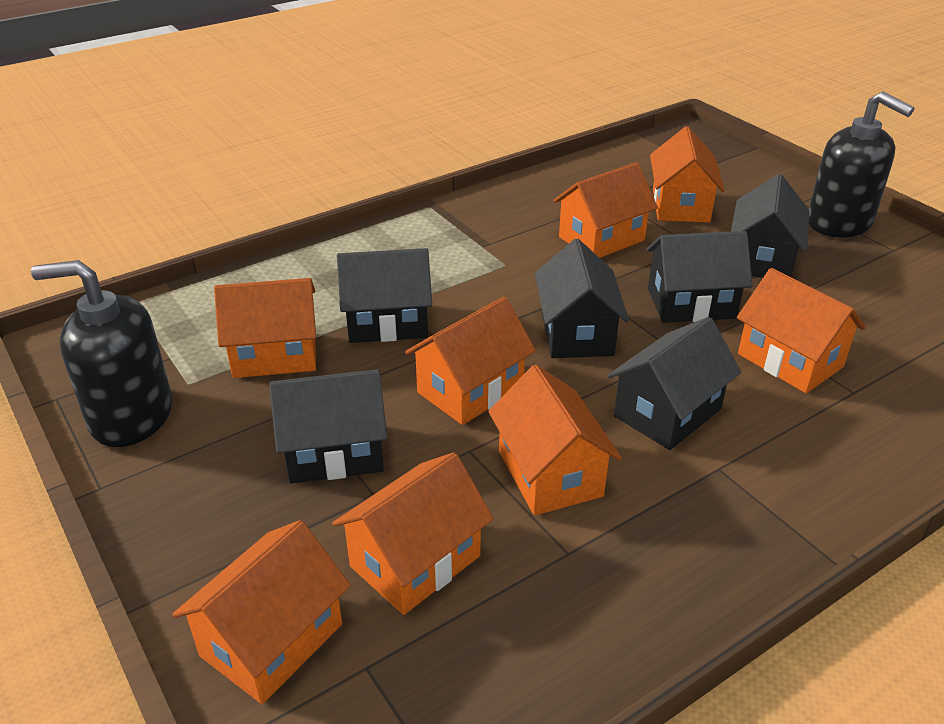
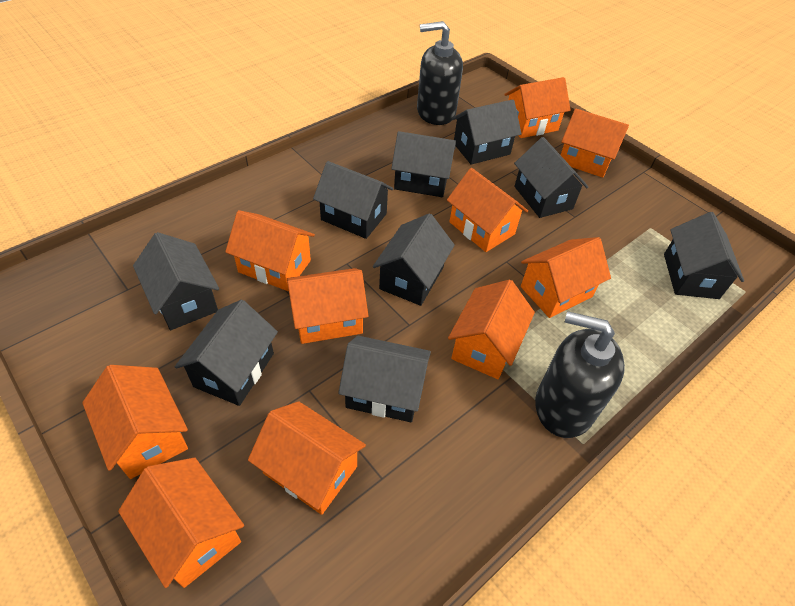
black house: [269,369,387,484] [337,248,432,343] [535,239,629,358] [608,317,741,450] [646,231,753,323] [731,174,810,278] = 6 -> [133,232,219,330] [175,300,278,406] [313,161,393,239] [338,336,431,422] [373,213,455,306] [391,131,456,197] [452,99,522,165] [514,137,589,218] [664,212,744,299] = 9
orange house: [172,520,351,704] [214,278,316,378] [332,452,494,615] [405,296,536,425] [488,365,622,516] [553,162,658,258] [650,126,725,223] [737,268,866,393] = 8 -> [82,365,188,479] [118,457,244,588] [225,210,315,291] [248,401,366,515] [287,268,368,344] [447,168,528,252] [448,280,535,379] [504,77,571,138] [521,237,611,318] [561,108,629,178] = 10

